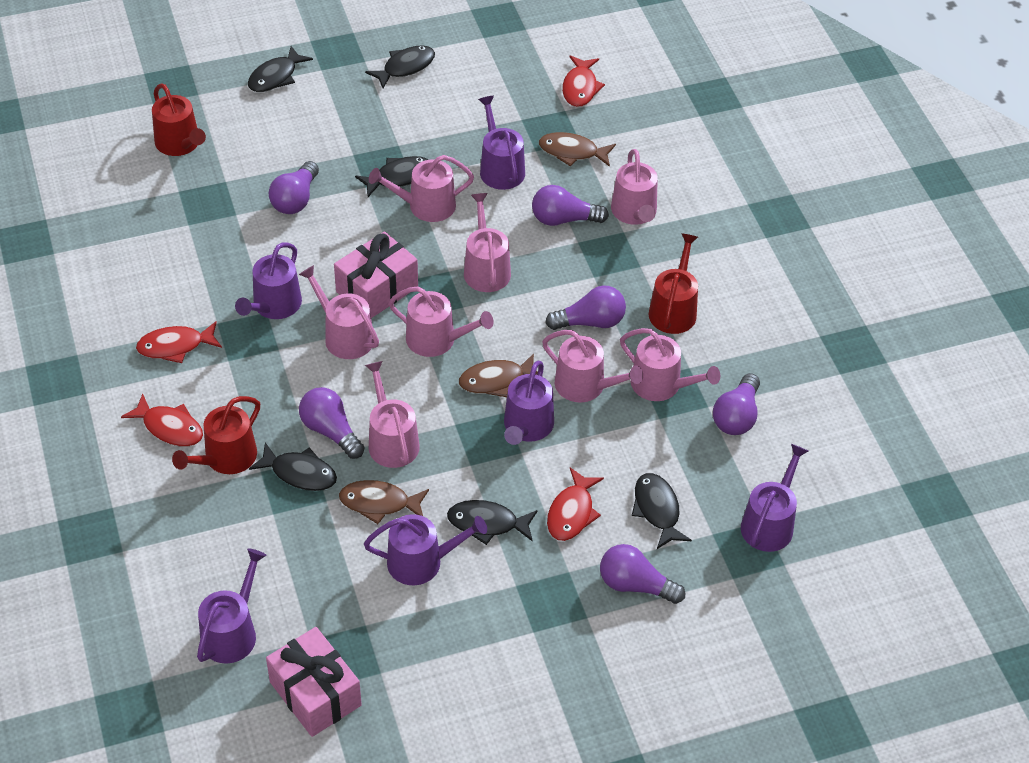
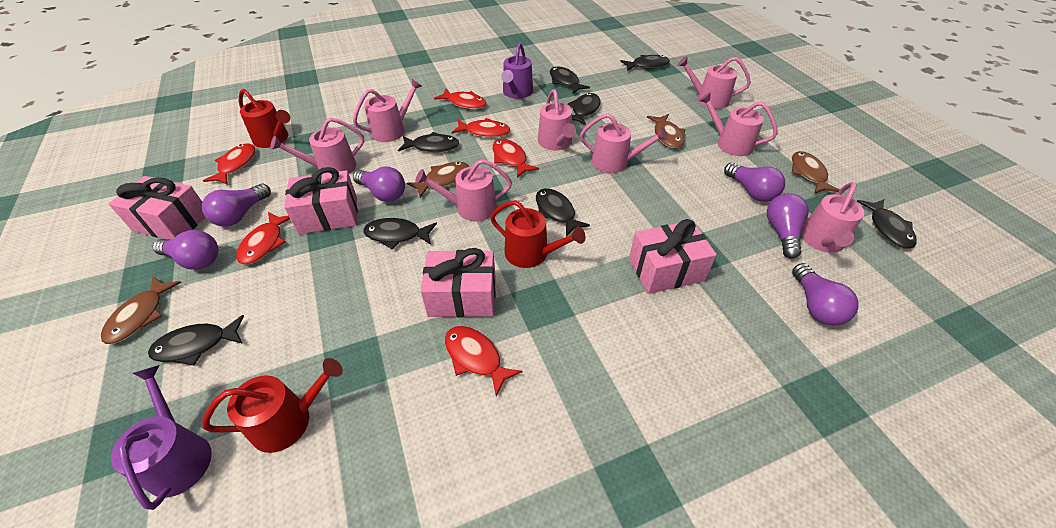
black fish: [248,46,313,92] [249,443,337,491] [355,156,428,197] [365,45,435,89] [447,500,538,545] [632,473,692,549] = 6 -> [148,315,244,365] [363,218,437,249] [398,132,459,152] [536,188,590,236] [550,66,590,94] [568,93,601,125] [620,55,670,71] [857,199,917,249] = 8
brown fish: [339,480,429,524] [459,353,538,397] [539,132,616,167] = 3 -> [101,276,182,344] [407,162,469,198] [647,114,686,148] [792,151,839,194] = 4
pink gift: [266,627,362,737] [334,231,418,318] = 2 -> [109,176,205,240] [284,167,358,234] [421,248,496,317] [629,219,717,294] = 4
purple watering can: [197,549,267,664] [235,242,302,319] [364,514,487,585] [478,96,525,190] [504,360,554,445] [741,444,808,552] = 6 -> [111,365,212,510] [501,43,533,99] = 2
red fish: [121,394,203,447] [136,321,222,363] [547,468,604,541] [562,55,605,107] = 4 -> [203,143,255,185] [236,212,290,265] [434,89,486,109] [444,326,523,396] [451,118,510,138] [492,139,539,178] = 6

